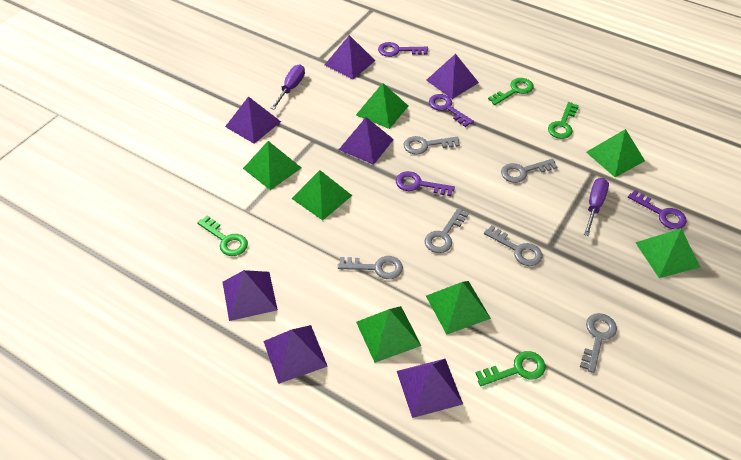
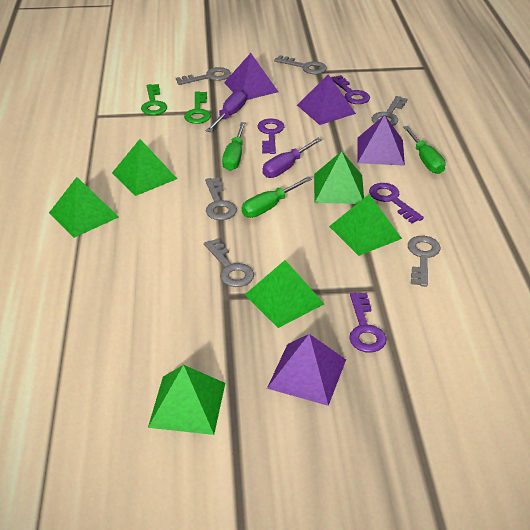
green key: [197,215,248,256] [475,351,545,386] [488,78,534,105] [548,102,579,139] = 4 -> [141,84,167,115] [184,91,211,124] = 2
green pyramid: [243,141,301,190] [291,170,352,220] [356,83,408,129] [356,306,421,363] [426,281,491,335] [586,129,645,177] [635,228,700,278] = 7 -> [49,177,119,238] [112,139,177,196] [148,365,225,435] [245,260,324,328] [314,151,364,204] [329,194,402,256] = 6
green screwdriver: none = 0 -> [222,122,246,171] [242,176,312,218] [403,126,446,174] = 3
purple pyramid: [223,270,278,321] [225,96,281,144] [263,325,328,384] [325,35,375,79] [339,117,394,165] [397,359,463,418] [426,54,479,99] = 7 -> [224,53,278,100] [267,334,346,406] [297,74,356,125] [357,115,405,166] = 4

